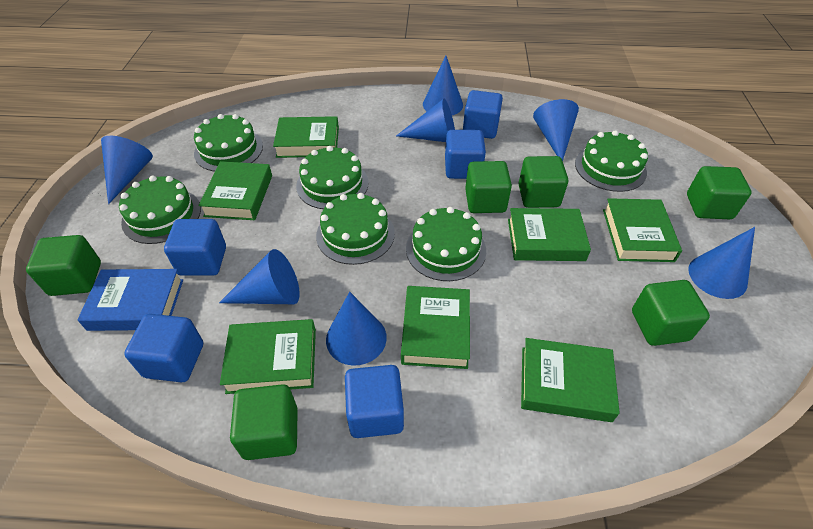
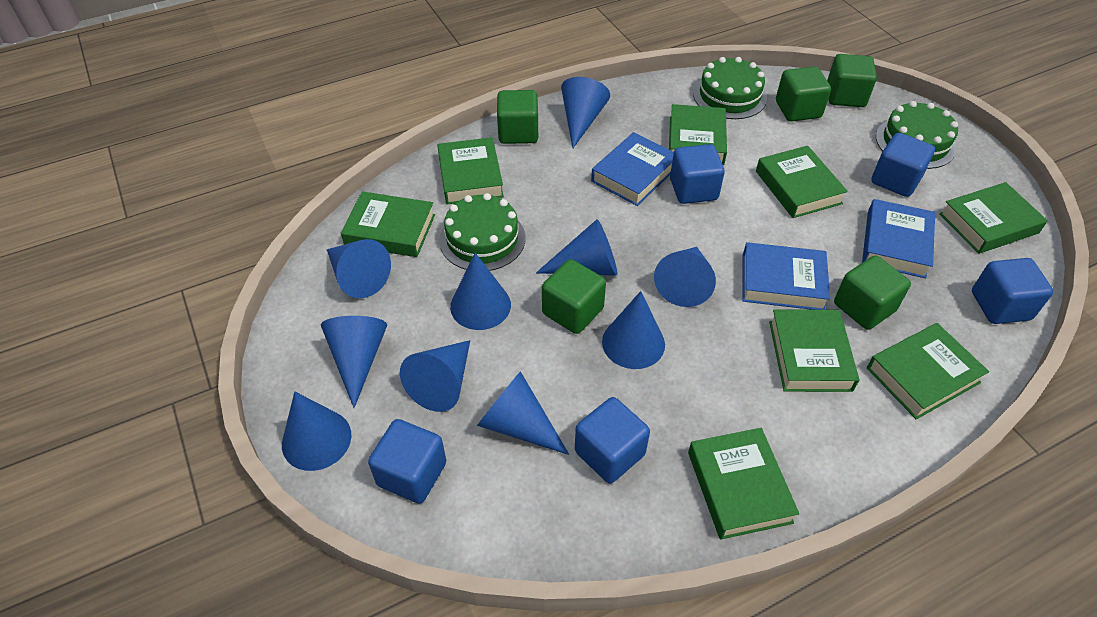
blue book: [77,269,183,331] = 1 -> [591,132,674,206] [742,242,830,310] [862,199,935,278] = 3
blue cone: [101,136,153,204] [219,249,300,304] [326,292,387,366] [396,99,455,142] [423,56,463,115] [533,99,579,161] [688,227,755,299] = 7 -> [282,392,352,471] [321,316,387,408] [327,239,391,298] [400,340,470,412] [450,253,511,330] [477,371,569,455] [536,219,618,276] [561,77,610,148] [602,291,665,369] [654,247,716,307] = 10
green book: [198,161,272,220] [220,319,316,394] [273,116,339,158] [401,286,470,369] [508,208,591,261] [521,338,620,422] [603,198,682,262] = 7 -> [341,191,435,257] [437,137,504,204] [669,104,727,165] [688,428,799,540] [756,146,848,218] [769,309,859,392] [867,323,989,420] [939,182,1048,254] = 8
green cake: [119,175,201,244] [194,114,263,172] [296,146,369,209] [316,193,395,265] [406,207,486,281] [575,130,648,192] = 6 -> [439,193,525,271] [693,57,767,119] [876,101,958,169] = 3
green cube: [26,235,101,296] [230,384,298,460] [465,161,512,213] [518,156,568,208] [632,280,710,346] [687,166,752,219] = 6 -> [497,90,538,144] [542,259,606,334] [776,66,831,122] [827,54,877,107] [834,256,911,330] = 5

